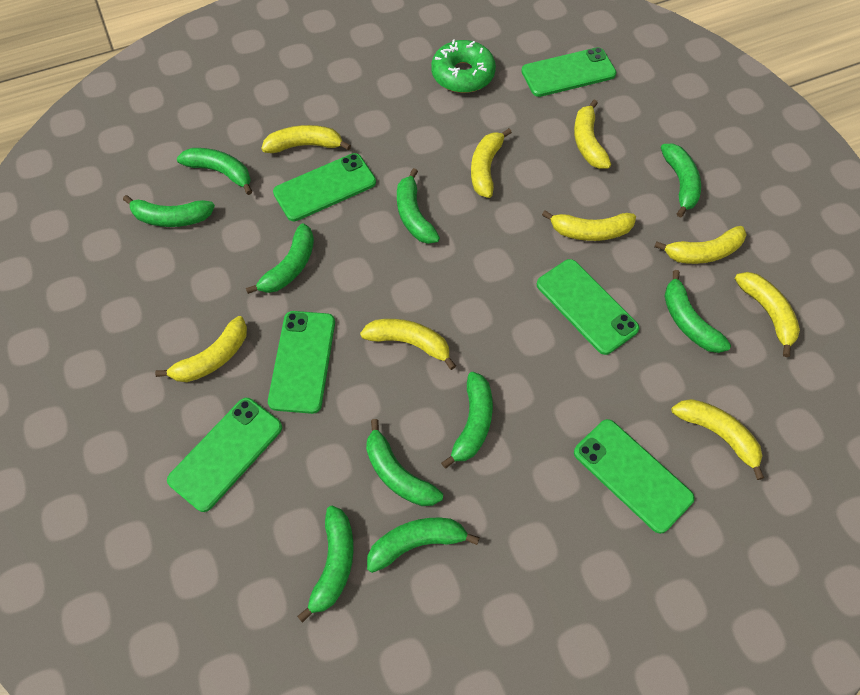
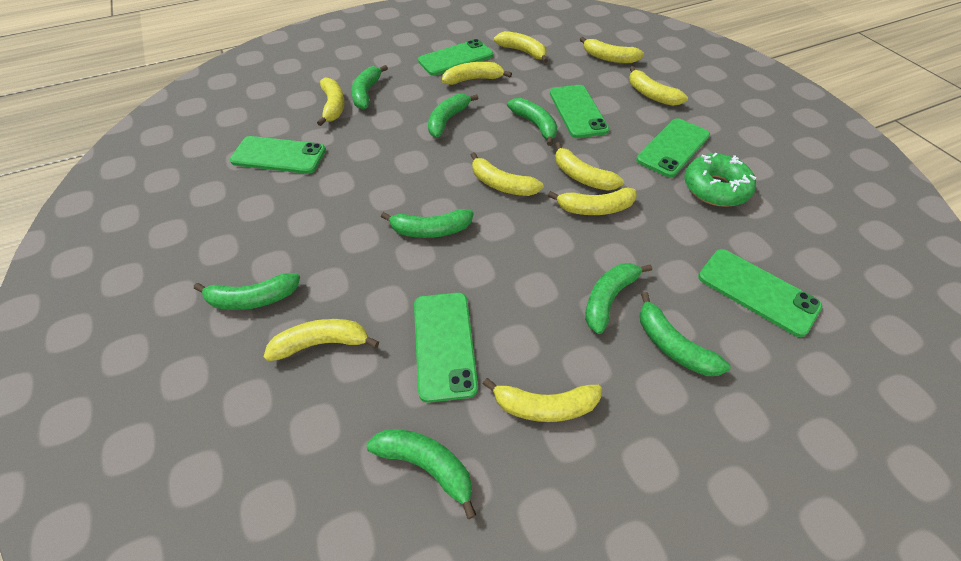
green banana: [123,195,215,227] [177,148,253,195] [246,223,314,294] [297,506,354,623] [366,419,443,506] [367,518,480,573] [397,168,440,244] [441,372,493,469] [661,144,701,218] [664,270,731,353] = 10 -> [194,273,300,310] [351,65,388,110] [367,429,476,519] [381,209,474,238] [428,94,478,138] [507,98,558,146] [585,263,652,334] [640,292,731,376] = 8
yellow banana: [155,316,247,382] [261,125,351,153] [360,319,456,370] [471,128,512,198] [542,210,636,241] [574,99,611,169] [654,226,747,264] [671,399,764,480] [735,272,800,357] = 9 -> [264,319,379,361] [317,77,345,126] [442,62,512,85] [471,152,543,196] [483,378,602,422] [494,31,548,63] [548,188,637,215] [555,142,624,191] [580,37,644,63] [629,66,688,106] = 10

